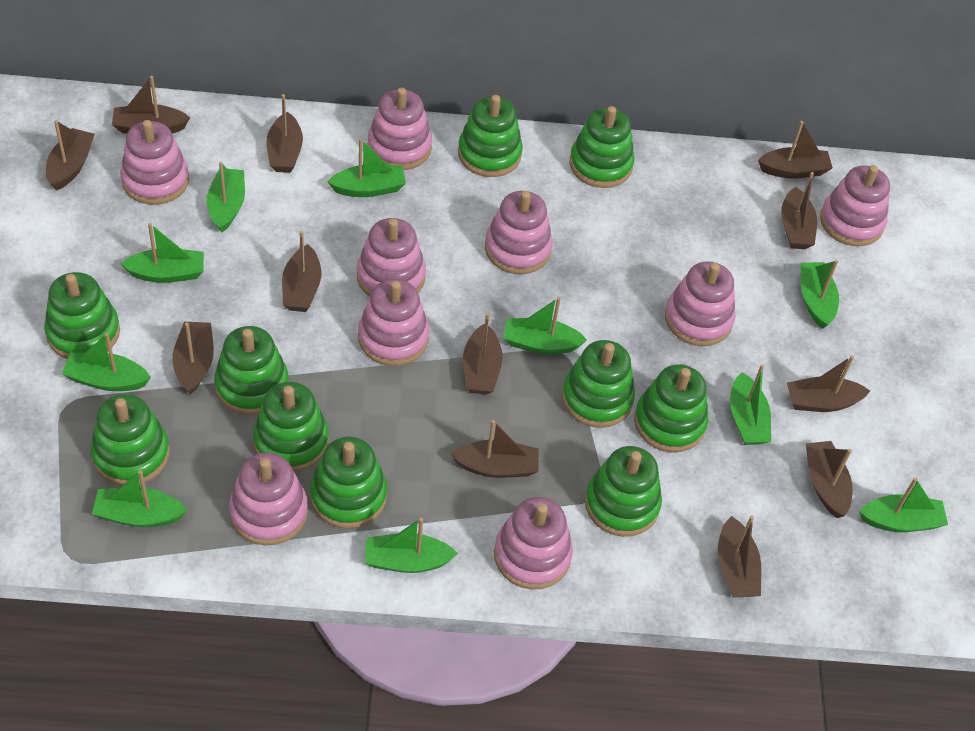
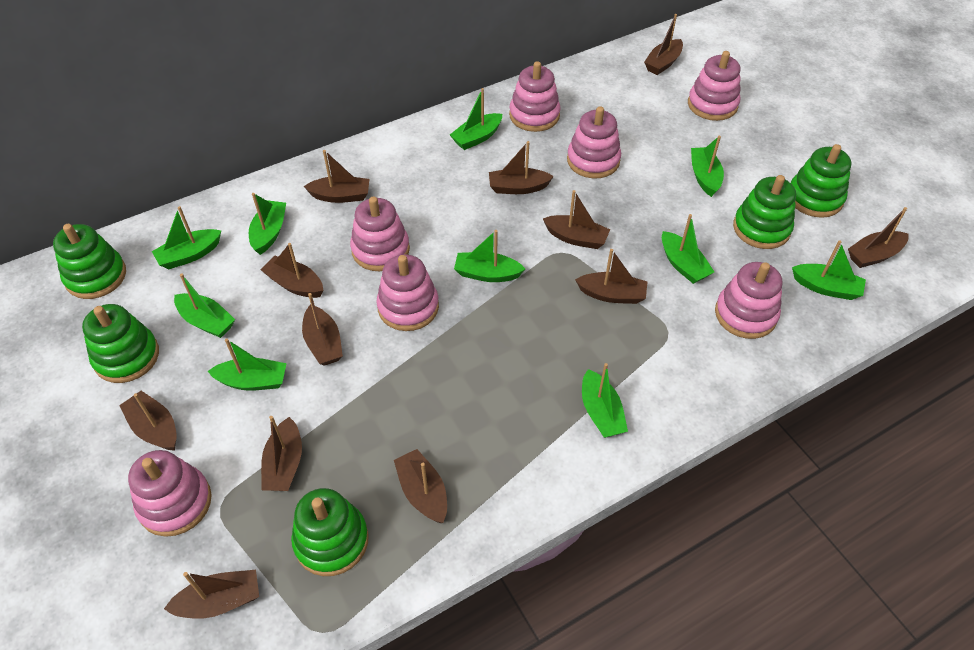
green stacking toy: [44,272,120,359] [90,394,170,486] [214,326,289,415] [253,382,329,472] [310,437,387,529] [458,95,523,177] [562,340,635,428] [570,106,634,188] [585,446,662,537] [634,364,708,453] = 10 -> [53,224,126,299] [82,304,159,383] [291,488,369,576] [733,175,796,249] [791,144,852,218] = 5
pink stacking toy: [120,120,189,205] [229,452,308,545] [357,218,426,297] [358,279,429,366] [368,87,432,170] [485,191,553,274] [494,497,573,590] [665,261,735,346] [820,165,890,246] = 9 -> [128,450,212,537] [350,197,410,271] [376,255,439,331] [509,61,560,132] [567,107,621,179] [688,51,740,121] [715,262,783,339] = 7

